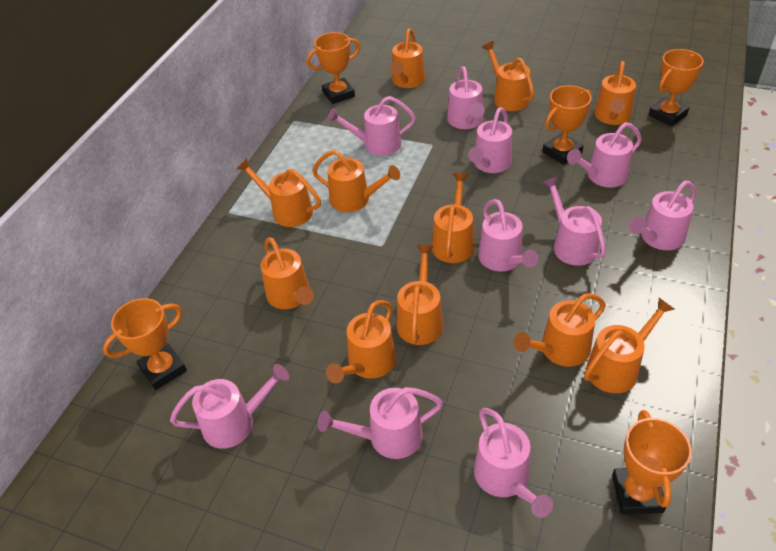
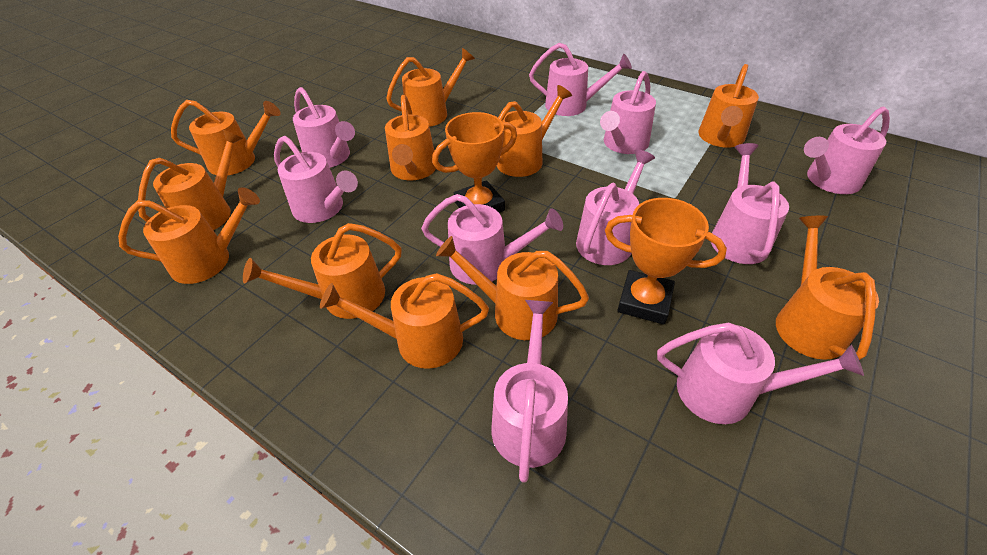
orange trophy: [103,298,187,390] [306,32,361,104] [542,85,592,165] [612,410,692,514] [649,49,704,126] = 5 -> [432,112,517,213] [605,198,727,325] = 2

